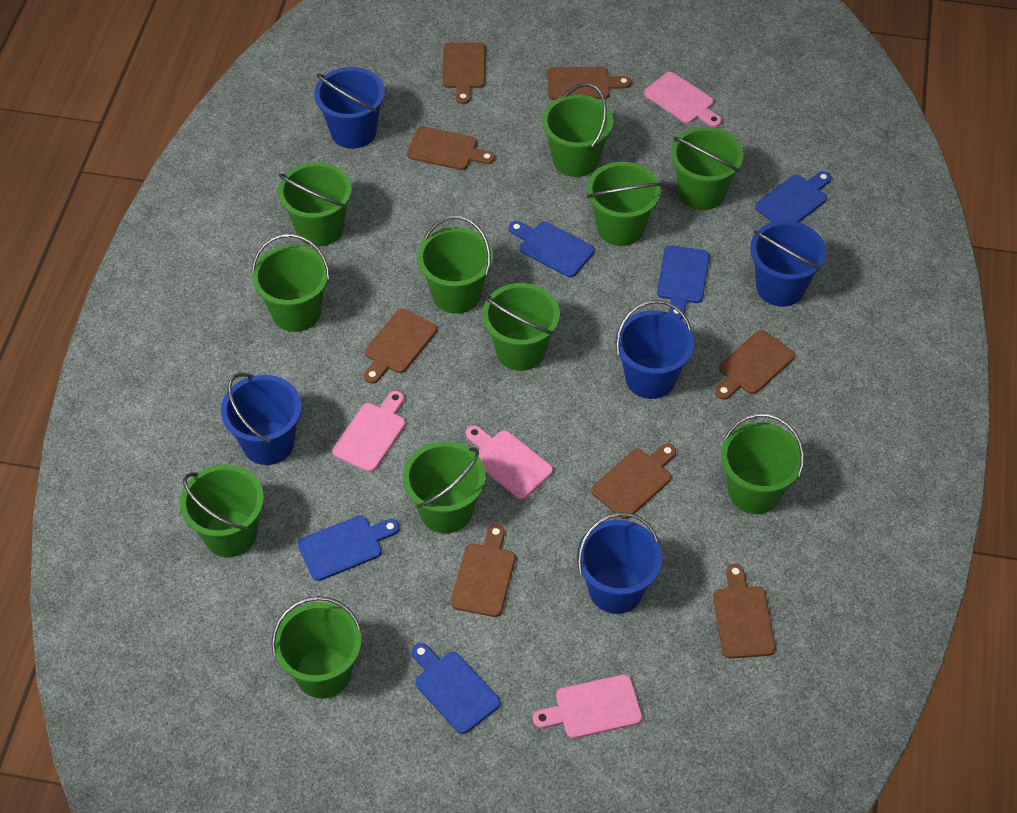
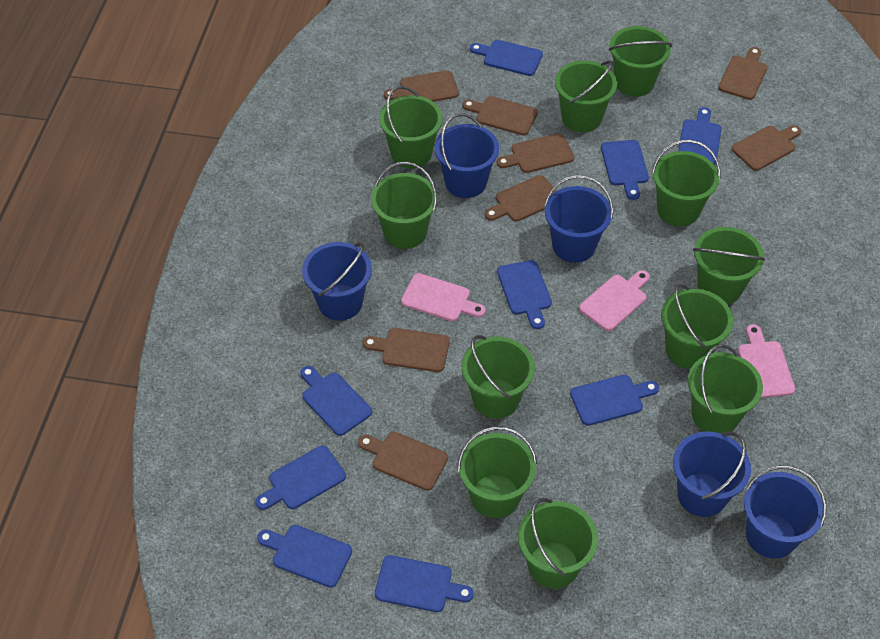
blue cutting board: [298,516,399,581] [412,643,500,734] [509,221,594,277] [657,245,710,319] [755,171,831,222] = 5 -> [255,446,346,510] [257,525,352,588] [300,366,372,436] [375,555,474,612] [470,40,543,76] [497,260,552,329] [570,375,659,426] [601,140,649,200] [678,107,722,165] = 9
pink cutting board: [332,391,406,472] [466,426,553,499] [533,675,642,739] [644,72,722,127] = 4 -> [401,273,486,321] [579,270,650,331] [738,324,795,398] = 3

